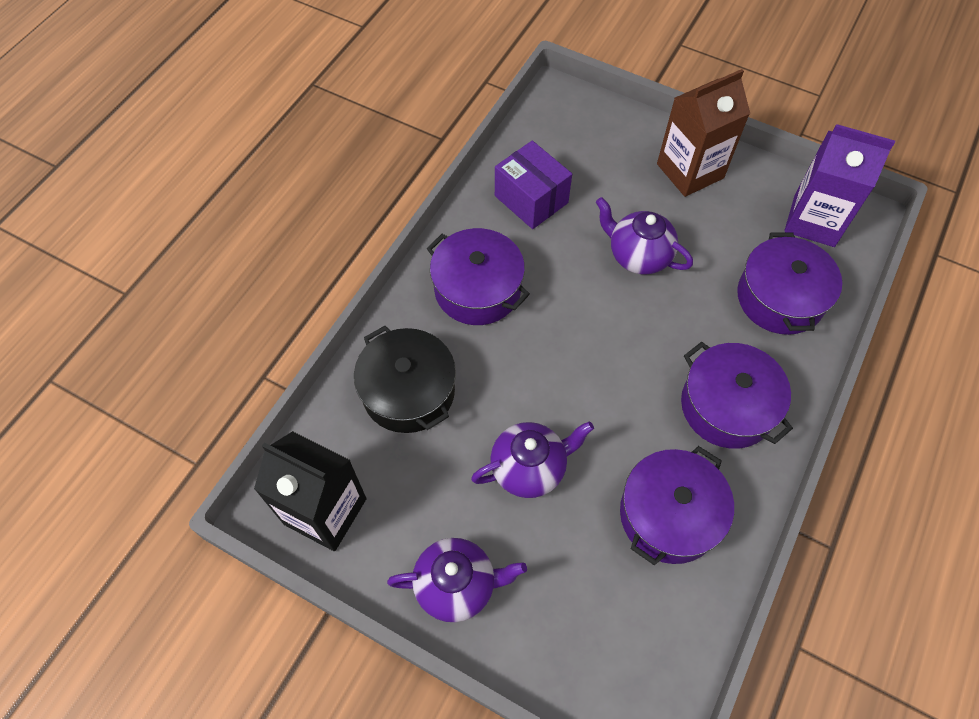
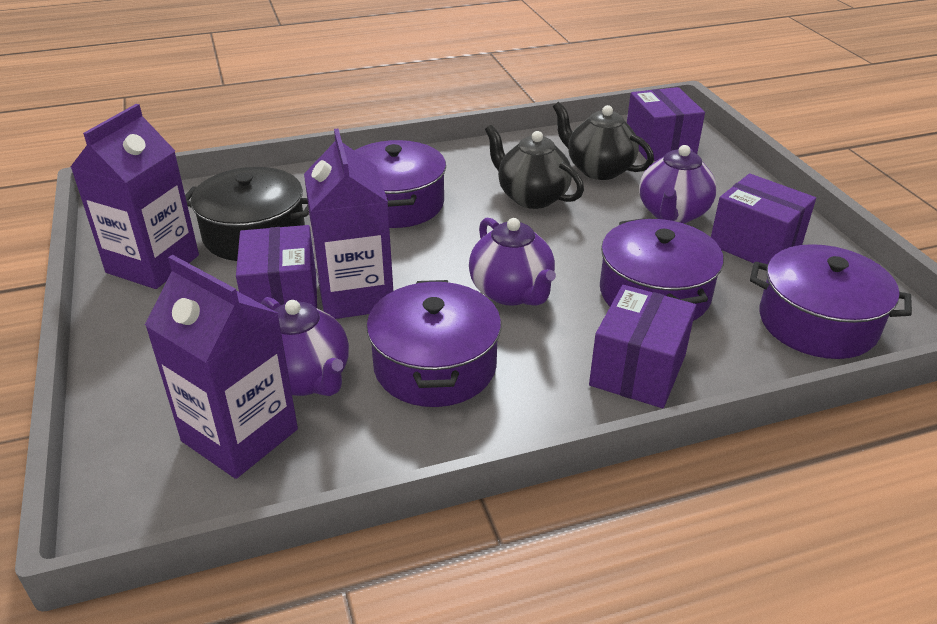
black carton: [254,431,367,551] = 1 -> none = 0
black teapot: none = 0 -> [485,125,584,209] [553,102,654,180] = 2
brown carton: [657,69,750,197] = 1 -> none = 0
purple box: [495,141,572,229] = 1 -> [236,225,317,311] [589,285,696,408] [627,87,705,161] [711,174,816,264] = 4
purple carton: [784,124,895,247] = 1 -> [70,104,199,289] [145,255,298,479] [304,129,393,319] = 3

